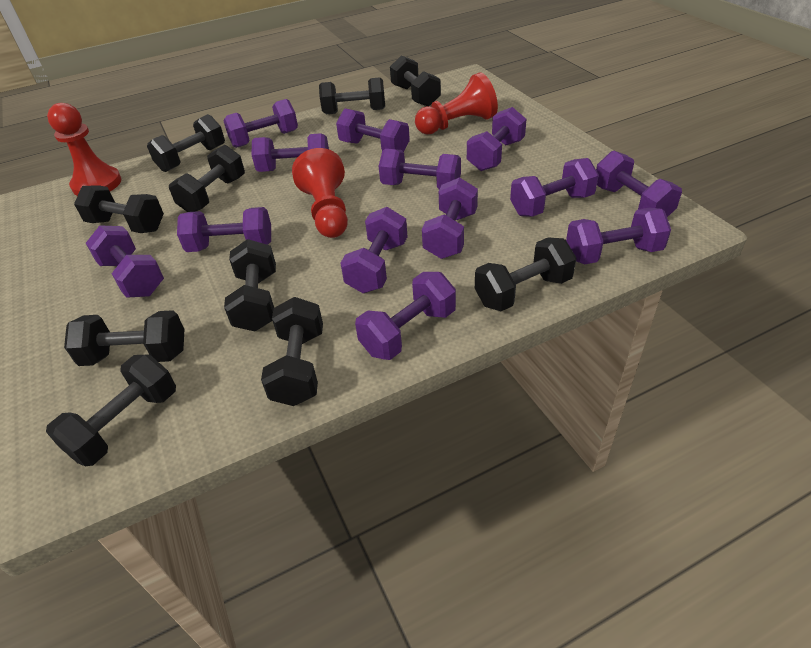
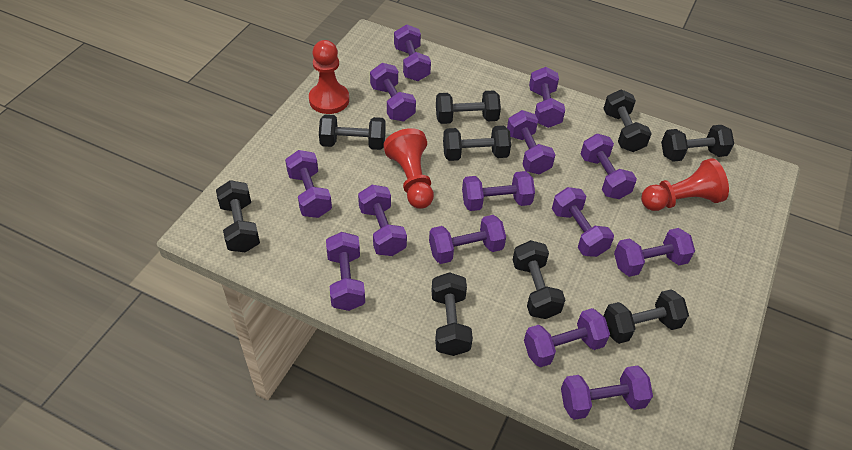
black dumbbell: [46,354,176,466] [64,310,184,366] [74,185,164,233] [147,114,225,172] [169,145,245,212] [224,239,276,331] [261,297,323,406] [319,77,385,114] [390,55,441,106] [475,238,576,311] = 10 -> [216,180,260,252] [319,114,386,150] [431,272,473,356] [436,90,501,124] [443,126,511,161] [513,240,565,319] [603,90,652,152] [603,289,689,344] [661,125,734,162] = 9
purple dumbbell: [86,225,164,298] [177,207,271,252] [223,99,298,148] [252,133,329,172] [336,108,410,152] [340,207,408,293] [355,272,456,360] [379,149,461,189] [422,177,478,259] [467,107,526,171] [510,158,599,217] [566,208,671,264] [596,151,682,217] = 13 -> [285,150,332,218] [326,232,365,311] [358,185,407,256] [370,63,416,121] [394,24,431,81] [429,215,506,264] [462,171,535,211] [507,110,556,175] [524,308,610,367] [529,67,565,128] [552,187,614,257] [561,365,653,420] [581,134,637,199] [614,228,695,277] = 14

